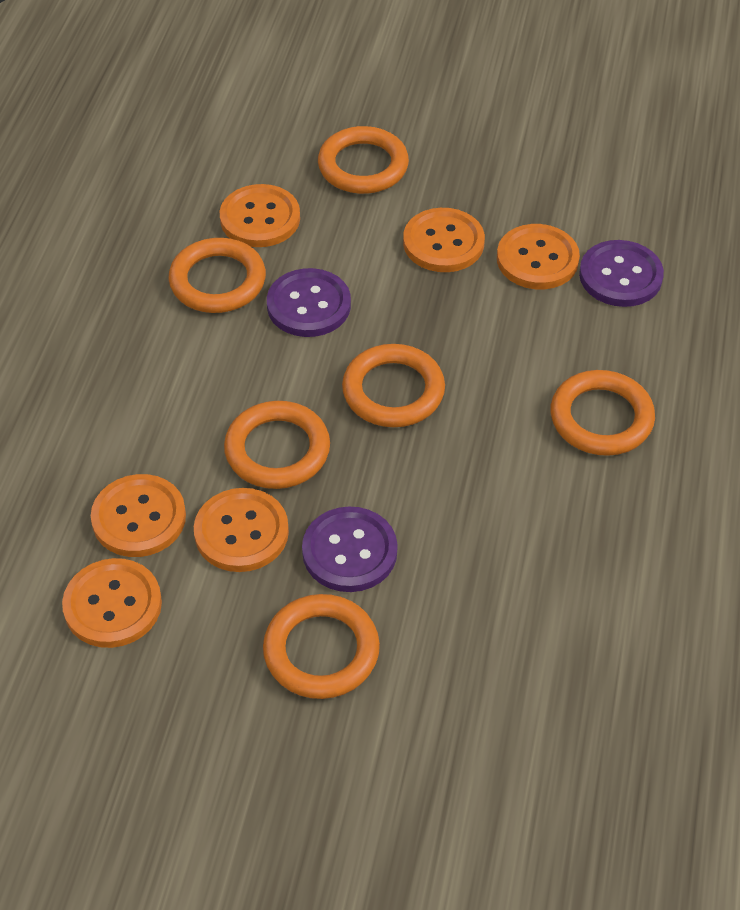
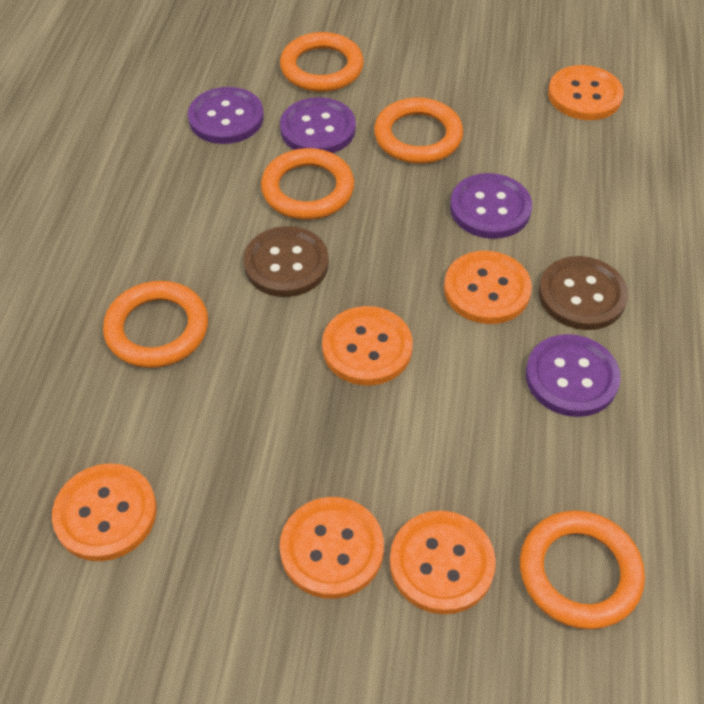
brown button: none = 0 -> [243,226,329,297] [539,256,628,330] = 2
orange ring: [169,238,266,313] [224,401,330,489] [263,594,380,699] [318,126,409,194] [342,344,445,427] [550,370,655,456] = 6 -> [103,281,208,368] [261,148,354,220] [280,32,364,92] [374,98,463,164] [520,510,645,629] = 5
purple button: [267,268,351,337] [302,506,398,592] [579,240,664,307] = 3 -> [188,87,264,144] [280,97,356,153] [450,173,532,239] [526,334,621,417] = 4

